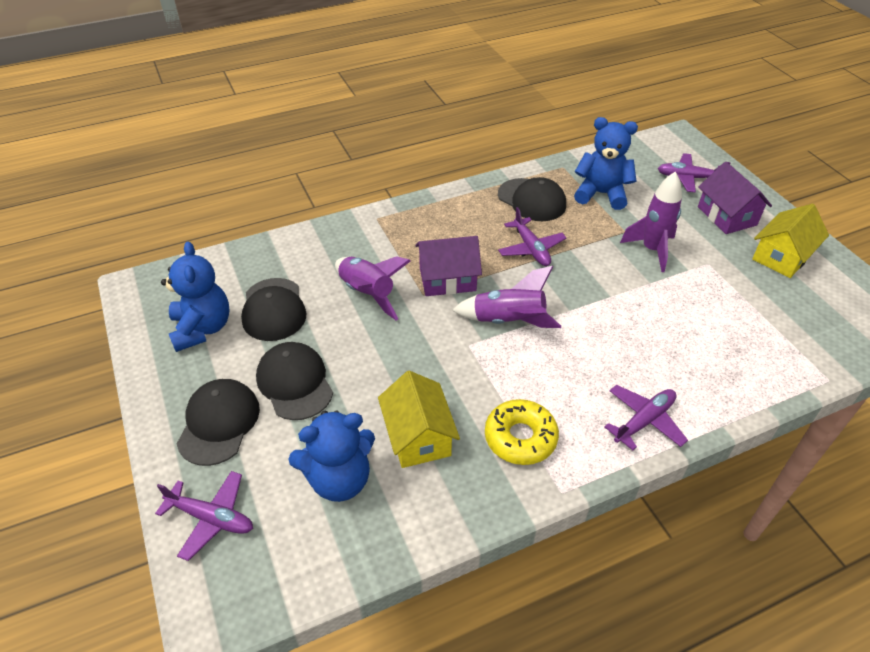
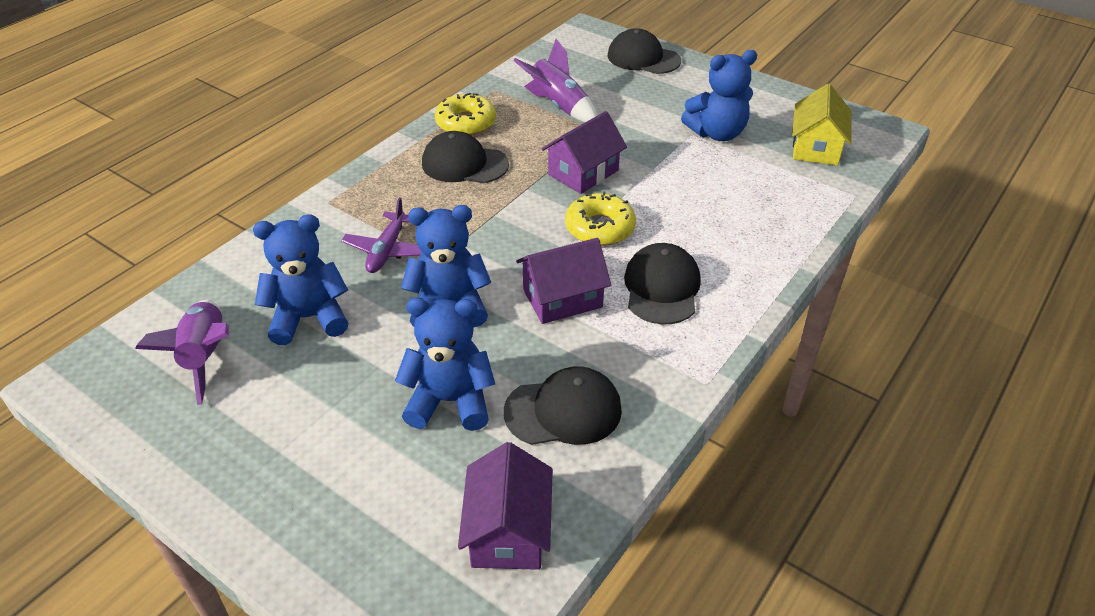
blue teddy bear: [161,241,230,352] [288,410,375,502] [574,117,638,210] = 3 -> [253,214,348,345] [395,297,495,431] [401,205,491,327] [681,50,757,141] = 4
purple house: [415,236,482,296] [698,162,772,234] = 2 -> [458,442,553,570] [516,238,611,324] [542,111,627,194] = 3
purple plane: [155,471,253,561] [498,207,566,266] [604,385,688,451] [658,153,730,193] = 4 -> [341,197,422,273] = 1
purple rocket: [335,256,410,320] [452,266,561,328] [620,172,682,272] = 3 -> [135,300,229,405] [513,39,597,123] = 2
yellow donut: [485,399,559,465] = 1 -> [435,93,496,136] [565,191,636,246] = 2
yellow house: [378,371,460,468] [752,204,829,278] = 2 -> [792,84,852,166] = 1

